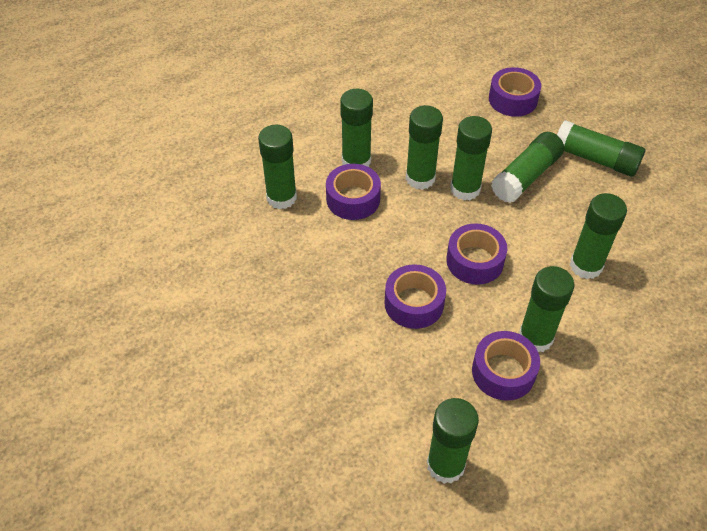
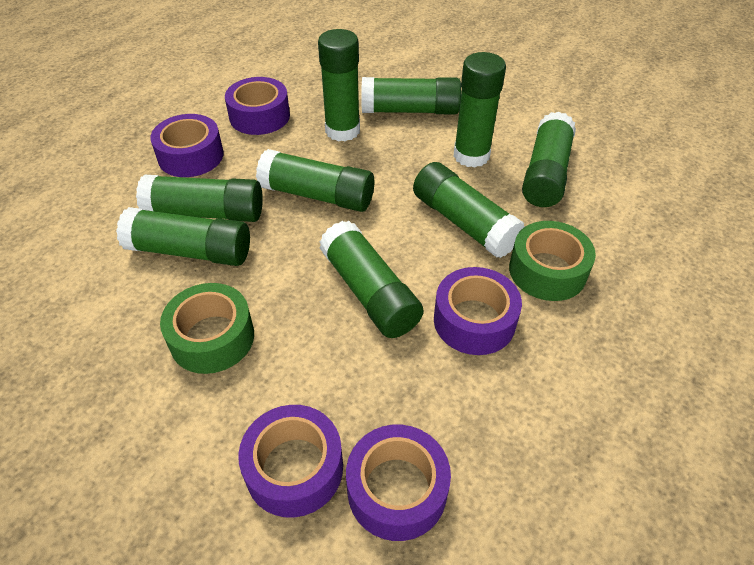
green tape: none = 0 -> [160,283,254,374] [509,221,596,301] = 2

